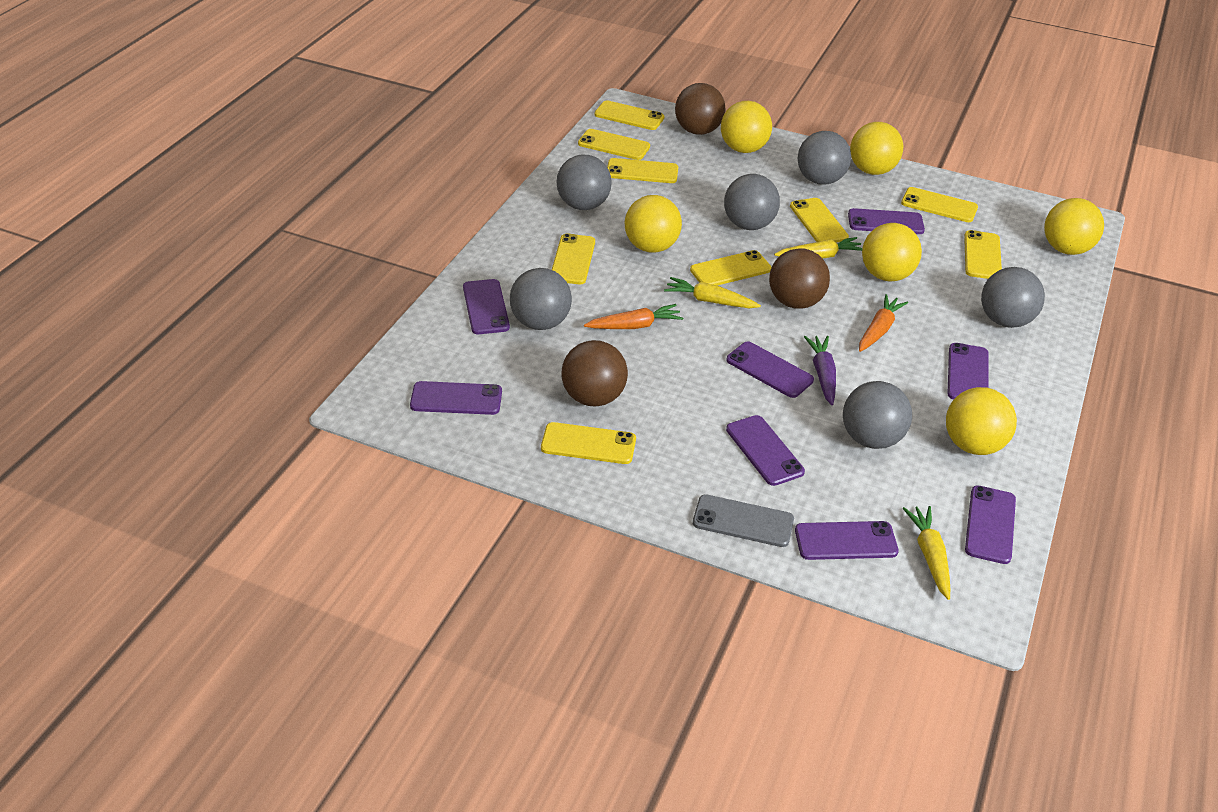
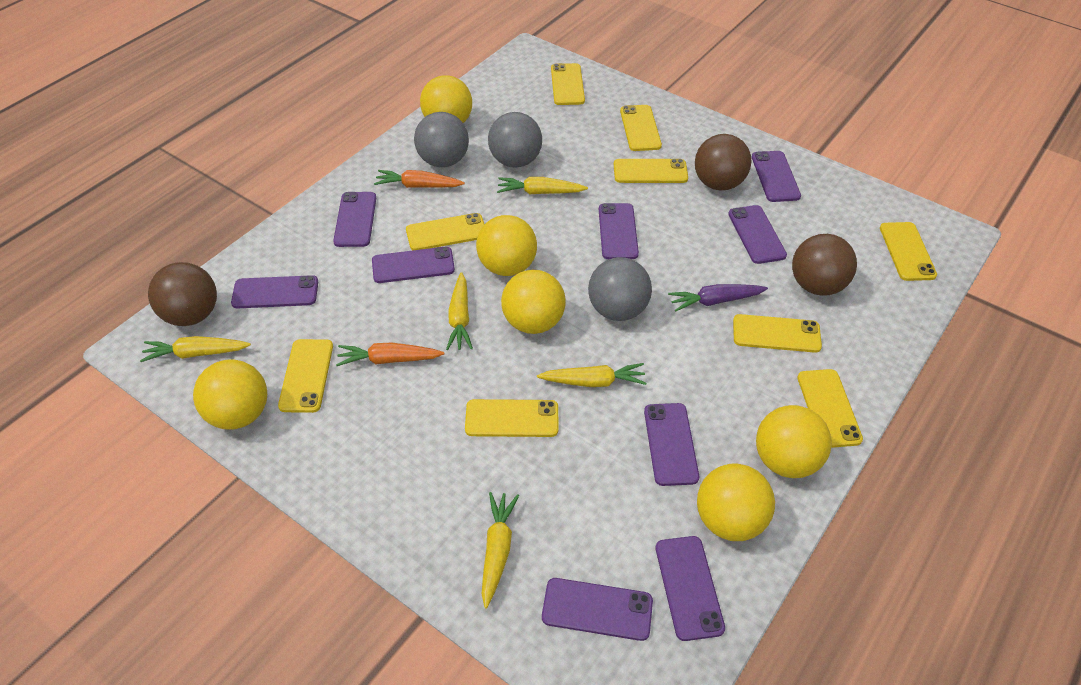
grey ball: [510,268,572,330] [556,155,612,210] [724,174,780,230] [798,131,851,185] [843,381,912,449] [981,267,1045,328] = 6 -> [414,112,469,167] [488,112,542,168] [588,257,652,321] = 3
grey phone: [693,494,794,547] = 1 -> none = 0
purple phone: [410,381,502,415] [463,279,510,334] [726,341,814,398] [726,415,805,486] [795,521,899,560] [848,208,925,234] [948,343,989,400] [965,486,1016,564] = 8 -> [231,275,318,308] [333,192,376,247] [372,247,455,283] [542,578,653,641] [599,203,639,259] [644,403,699,486] [656,536,725,641] [728,205,787,264] [752,151,801,202] = 9
yellow carrot: [664,277,761,308] [774,237,863,258] [903,506,950,600] = 3 -> [140,336,251,362] [446,272,473,350] [481,492,519,608] [497,177,588,194] [537,363,647,387] = 5

